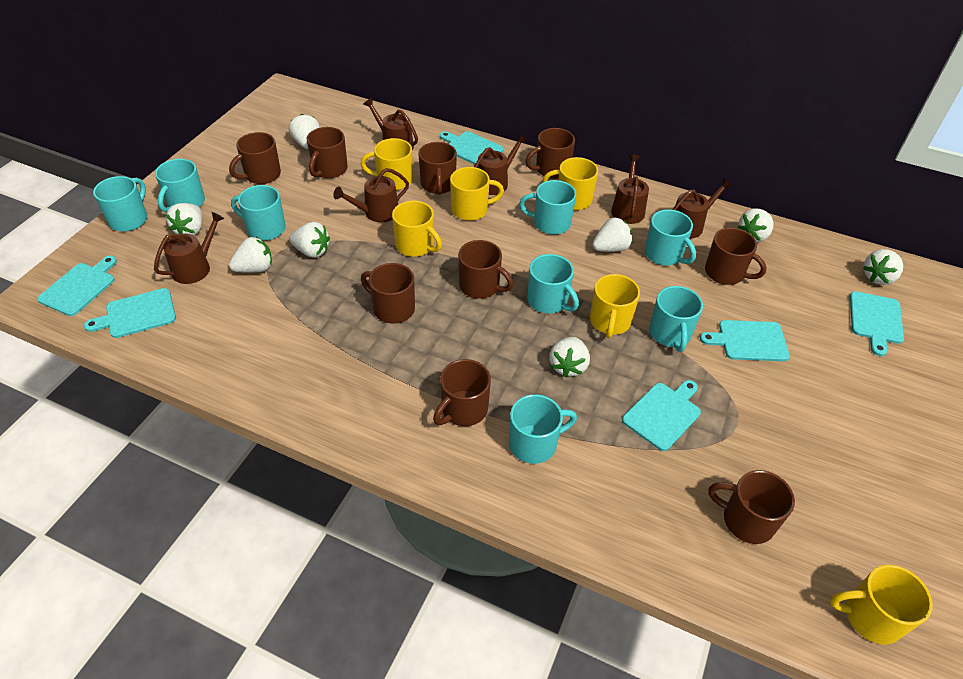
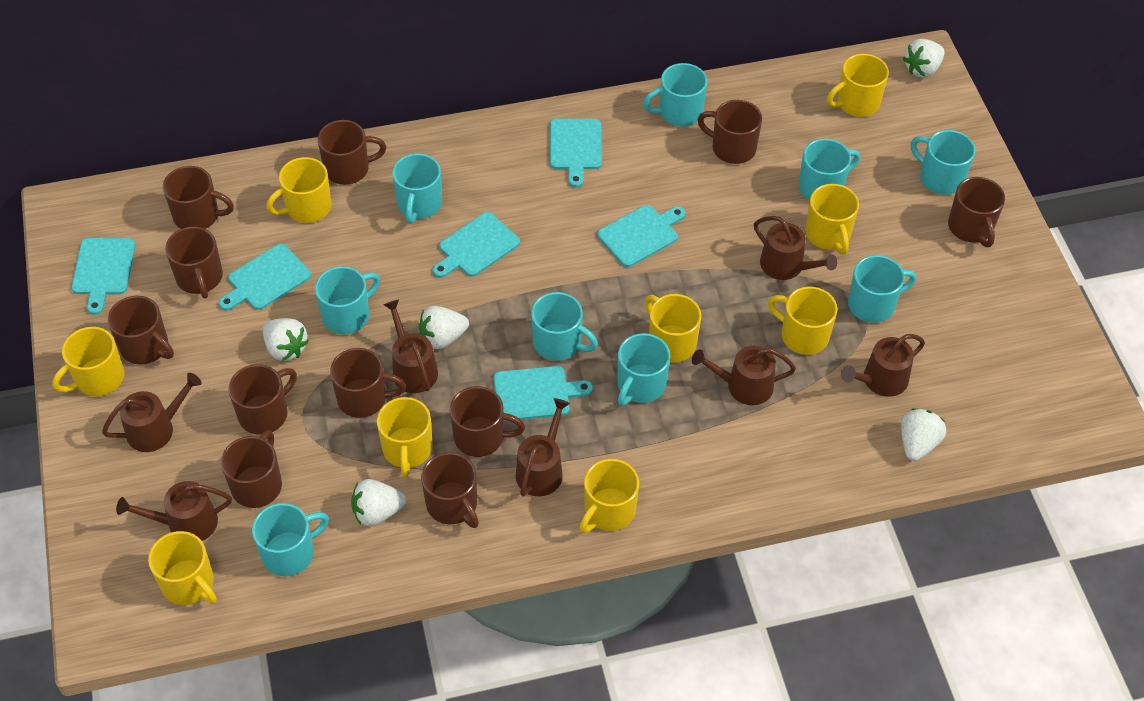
brown mug: [229,132,281,184] [307,127,348,178] [361,263,415,324] [418,142,457,195] [433,359,491,426] [458,240,513,299] [525,128,575,179] [705,228,767,285] [708,470,795,544] = 9 -> [108,296,174,365] [163,166,234,229] [165,227,223,298] [221,430,282,508] [228,364,297,435] [318,120,386,185] [330,348,406,418] [421,452,479,528] [450,386,525,457] [697,100,762,164] [948,177,1005,247] = 11
brown watering can: [154,212,225,284] [333,168,409,222] [363,98,418,150] [474,134,527,195] [611,154,649,224] [672,178,732,239] = 6 -> [102,373,202,452] [116,481,232,541] [383,299,438,393] [516,398,570,496] [692,346,796,405] [754,216,837,280] [841,334,925,397] = 7
turquoise mug: [93,176,147,232] [155,159,205,213] [231,185,286,241] [509,394,577,464] [519,180,576,235] [527,254,579,313] [645,209,696,266] [649,286,703,352] = 8 -> [252,503,329,576] [315,266,380,334] [392,153,442,224] [531,292,598,361] [618,333,670,406] [643,63,707,127] [799,139,860,200] [848,255,916,323] [911,130,975,195] = 9
white strawberry: [166,203,202,235] [229,237,272,273] [289,114,320,149] [289,222,330,258] [549,337,590,377] [592,217,632,252] [737,208,773,243] [863,249,903,285] = 8 -> [263,318,309,361] [351,479,406,526] [419,306,469,349] [901,408,946,461] [903,39,945,78] = 5
yellow mug: [361,138,413,190] [392,201,442,257] [450,167,504,221] [543,157,598,210] [590,274,640,338] [830,565,933,644] = 6 -> [52,327,124,396] [148,531,217,605] [266,157,332,223] [377,397,433,478] [579,459,639,533] [645,294,701,363] [768,287,837,355] [805,184,859,254] [827,54,889,117] = 9

